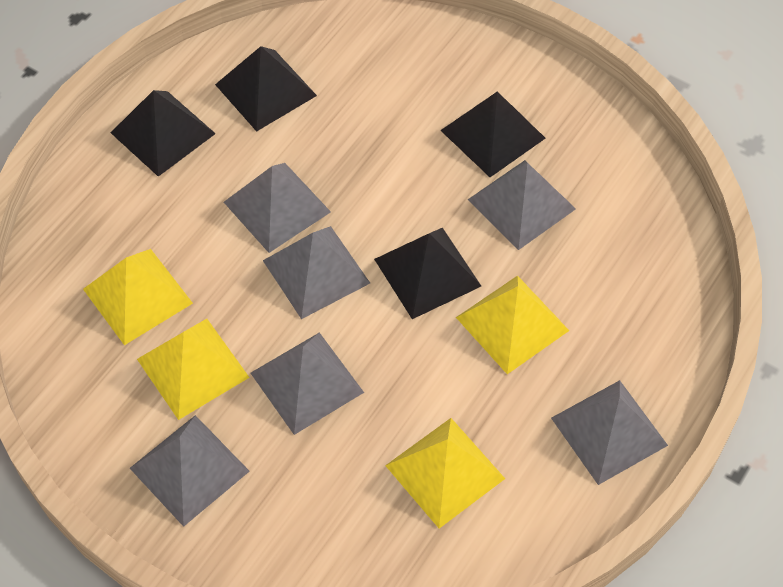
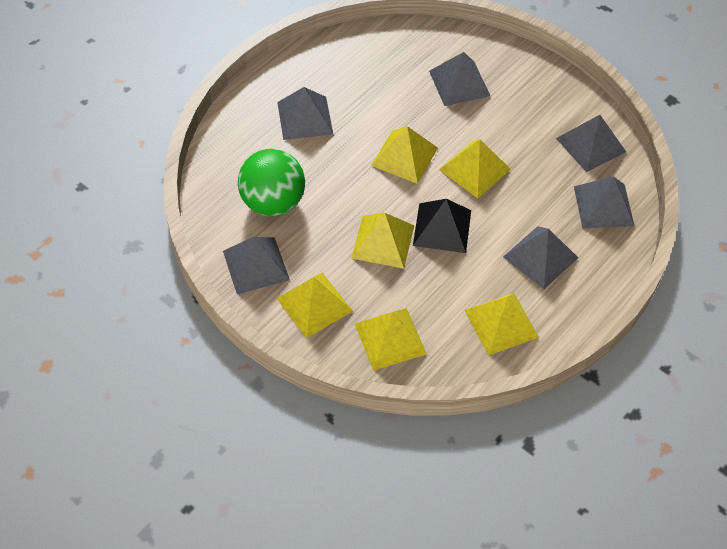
black pyramid: [111,90,216,177] [215,46,317,132] [374,228,481,319] [440,91,546,177] = 4 -> [413,199,471,253] = 1
green ball: none = 0 -> [238,149,305,216] = 1
yellow pyramid: [83,249,193,345] [137,319,250,420] [385,418,505,528] [456,276,569,374] = 4 -> [276,273,353,338] [351,213,414,269] [355,308,427,371] [371,126,438,184] [439,139,511,198] [464,293,539,356] = 6

